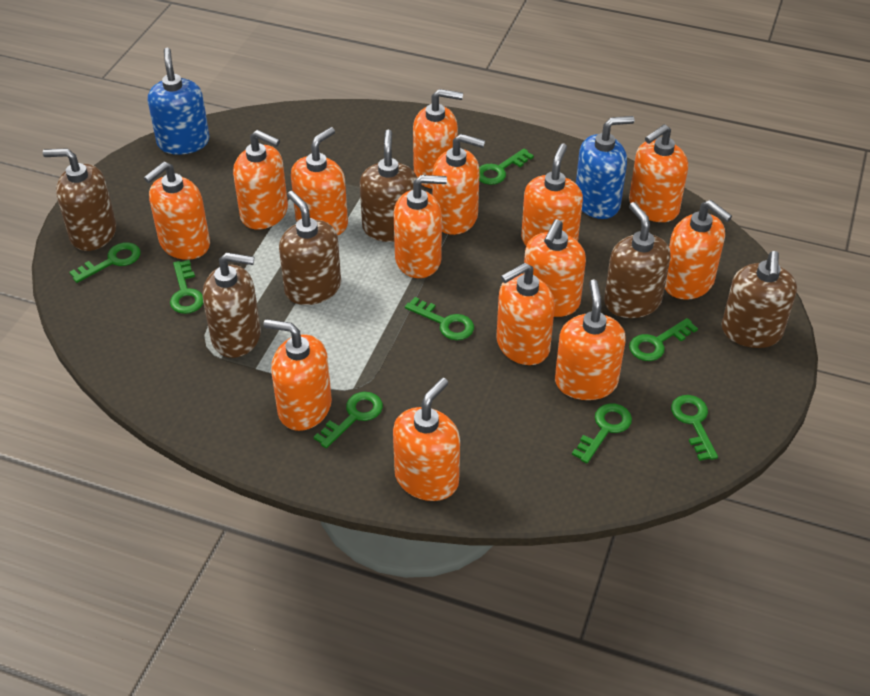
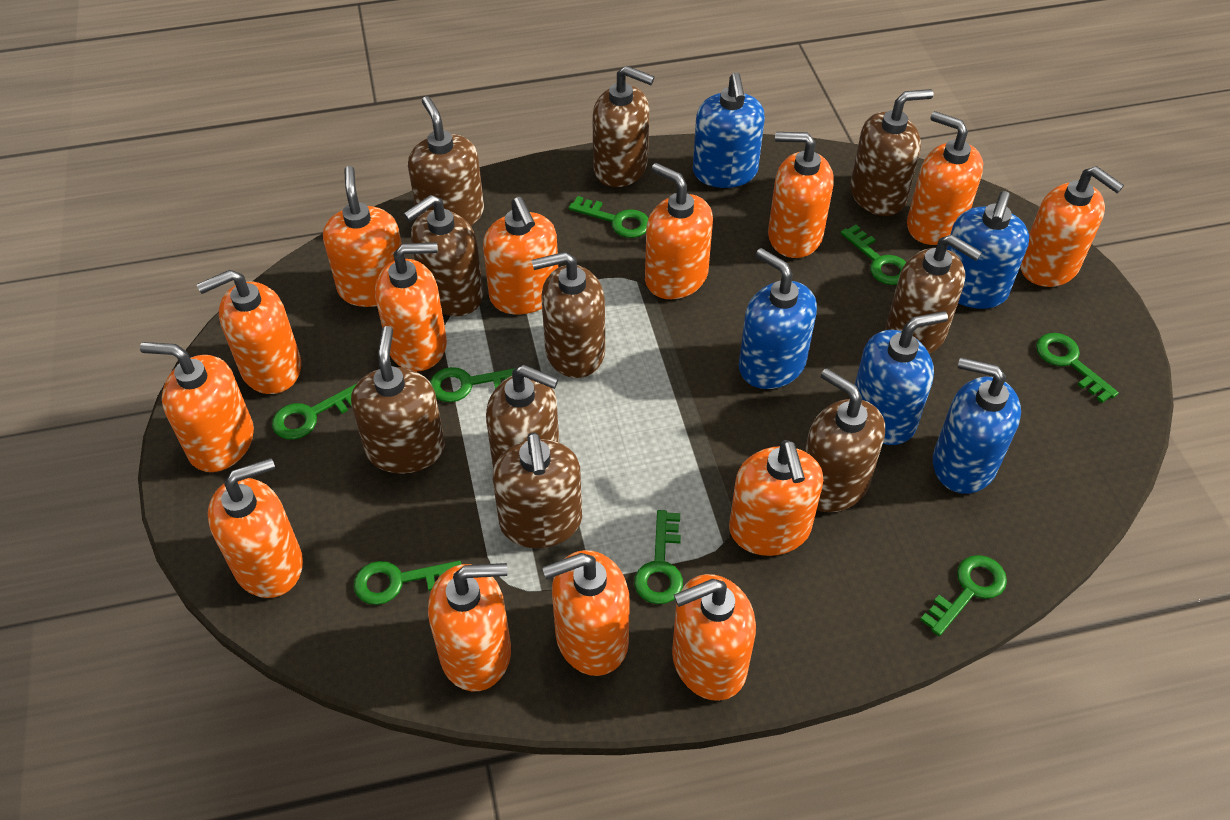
blue soap dispenser: [148,48,210,155] [576,116,635,219] = 2 -> [693,72,765,188] [739,248,817,389] [855,311,948,445] [933,357,1021,494] [947,191,1029,309] = 5
brown soap dispenser: [43,148,116,251] [203,252,261,358] [279,191,341,305] [360,129,417,242] [604,202,671,318] [722,251,797,348] = 6 -> [351,326,445,474] [404,195,483,316] [408,96,484,226] [486,365,559,469] [493,432,582,548] [532,252,605,378] [592,66,654,187] [805,368,885,512] [850,89,933,216] [885,235,982,354] = 10

